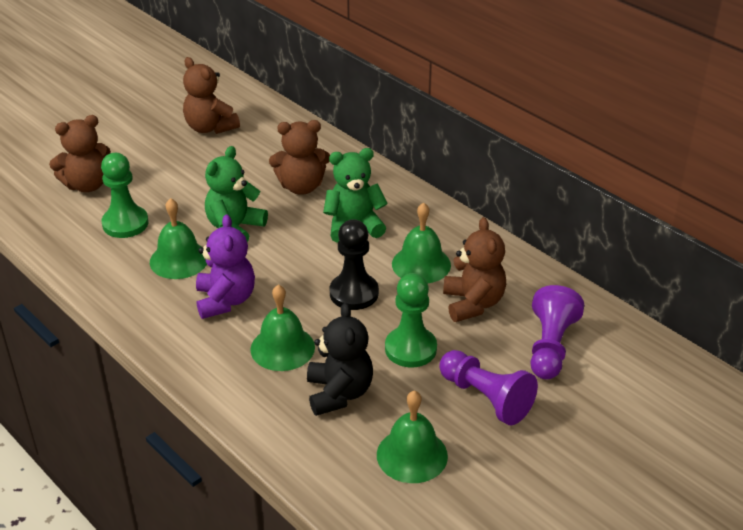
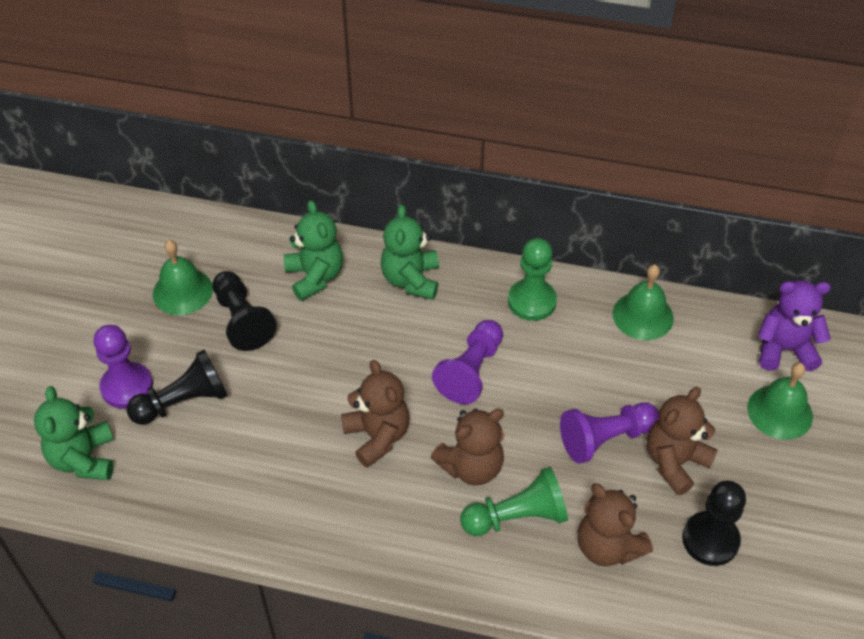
black pawn: [330,219,379,310] = 1 -> [127,350,228,425] [212,271,277,351] [682,480,746,566] = 3
black teddy bear: [307,303,373,416] = 1 -> none = 0
green bell: [150,198,207,279] [250,284,315,371] [377,390,448,483] [392,202,451,283] = 4 -> [153,240,213,315] [613,265,674,340] [747,363,813,440] = 3
green teddy bear: [205,146,268,242] [323,148,388,243] = 2 -> [34,386,114,480] [284,200,343,301] [381,205,439,300] = 3
purple pawn: [439,350,538,425] [530,285,584,380] = 2 -> [93,325,153,408] [432,320,503,404] [560,402,659,464] = 3

